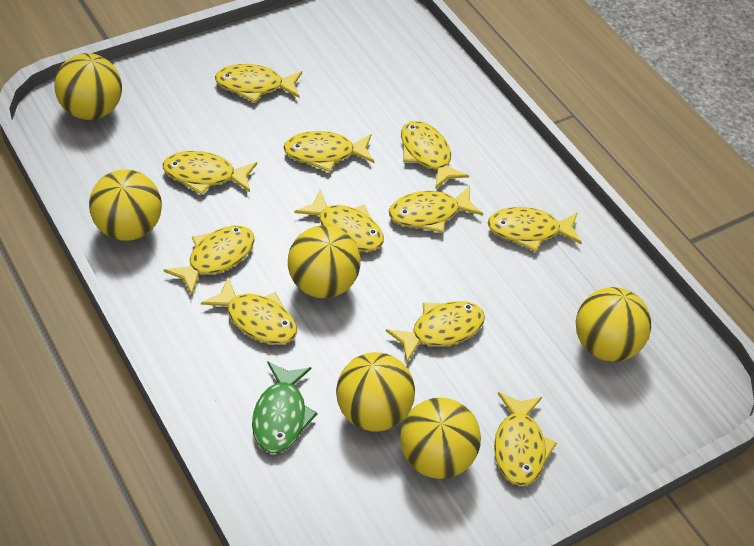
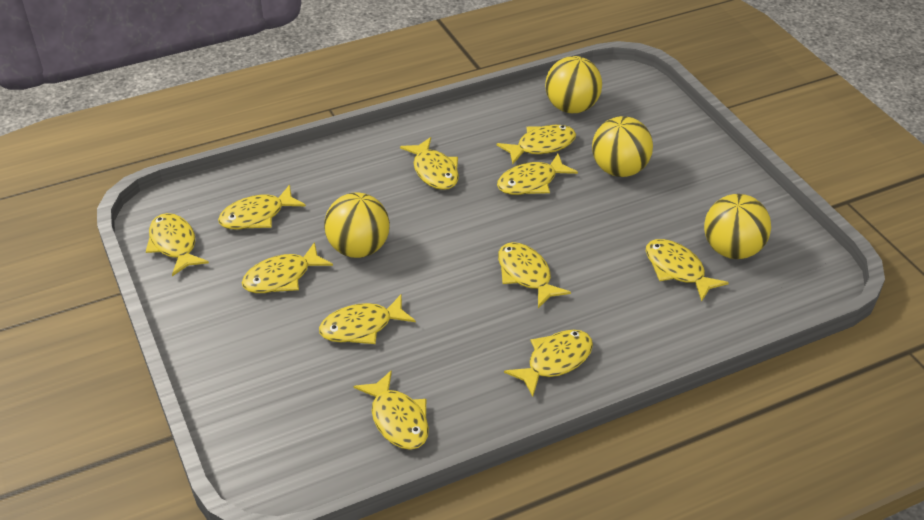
green fish: [252,361,318,453] = 1 -> none = 0
yellow ball: [54,53,122,120] [89,169,162,241] [288,225,361,298] [336,352,415,432] [400,397,481,479] [576,287,651,362] = 6 -> [324,192,390,258] [545,56,602,113] [592,116,653,177] [704,194,771,259] = 4

